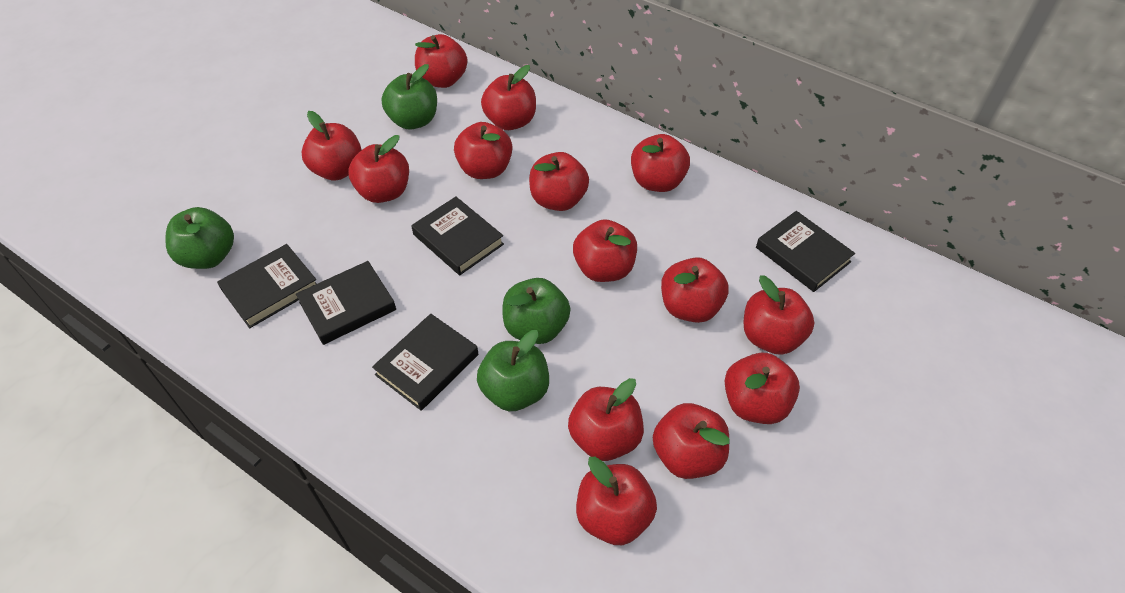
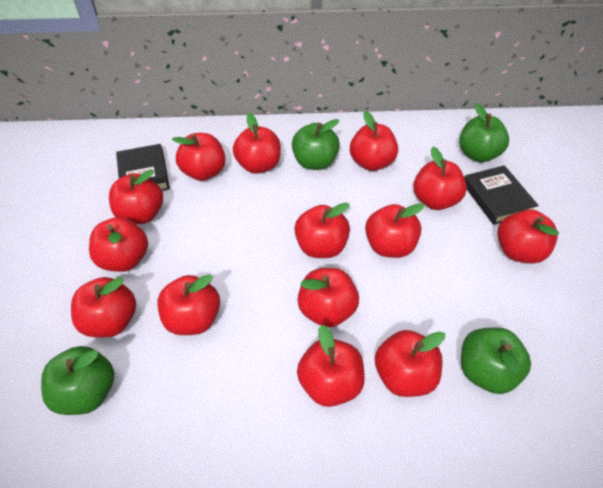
black book: [217,244,317,328] [296,261,396,345] [372,314,478,411] [411,197,504,275] [756,211,855,292] = 5 -> [116,144,170,191] [464,165,539,225] = 2

